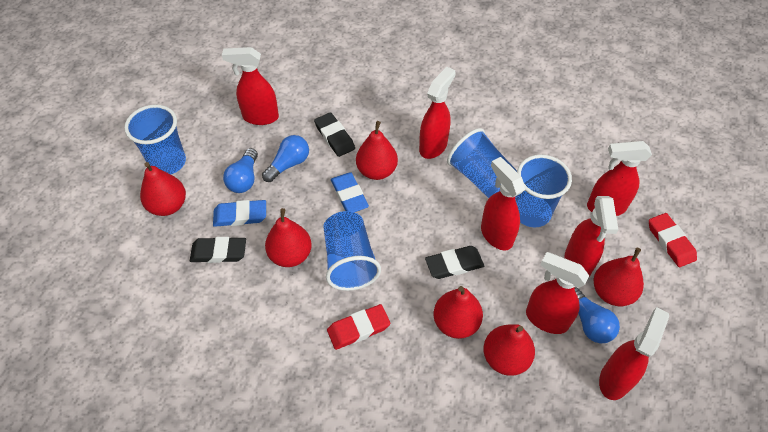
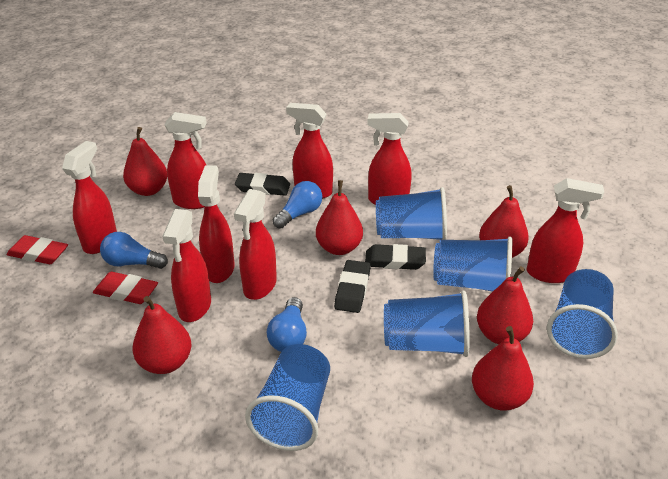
blue cup: [124,105,186,174] [323,211,381,291] [447,128,517,198] [515,155,572,227] = 4 -> [245,344,330,451] [376,187,447,240] [384,290,470,357] [433,236,512,292] [547,269,618,359] = 5
blue eraser: [213,200,266,227] [331,172,369,212] = 2 -> none = 0
red spray bottle: [222,47,279,125] [419,67,456,159] [481,157,525,250] [526,252,589,334] [565,196,618,276] [587,141,652,216] [599,307,669,400] = 7 -> [62,141,117,254] [162,209,211,322] [164,112,207,209] [198,165,235,283] [234,189,277,300] [286,103,333,199] [367,113,412,205] [526,178,604,283] = 8

